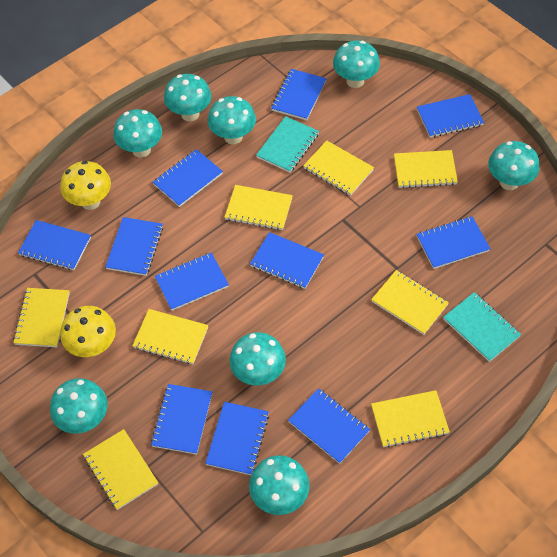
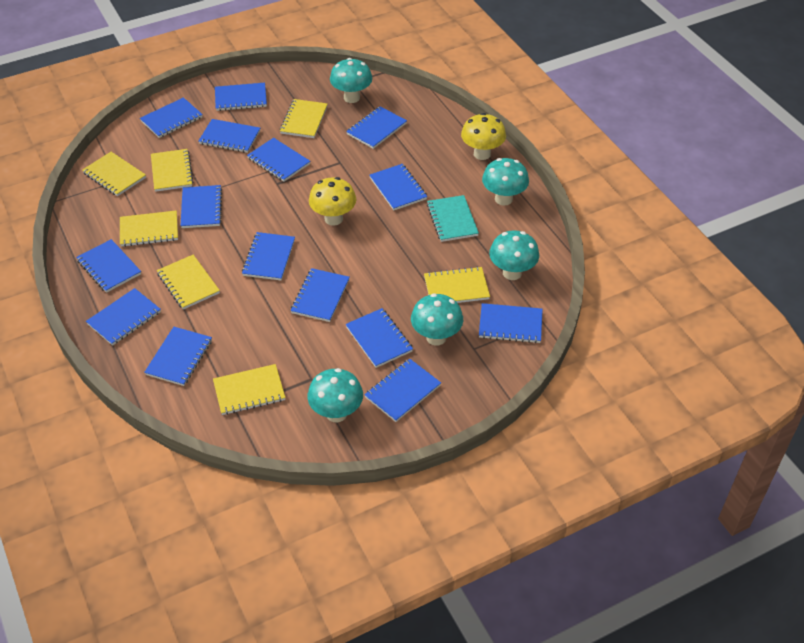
blue notebook: [18,220,91,270] [105,217,163,276] [151,384,212,455] [153,149,223,207] [155,252,229,311] [205,402,269,475] [250,232,324,289] [271,69,327,120] [288,388,370,464] [416,216,490,269] [417,94,484,138] = 11 -> [76,239,141,293] [86,288,161,346] [140,97,203,138] [144,327,212,386] [180,185,222,228] [199,119,260,153] [215,83,267,111] [242,232,295,280] [247,138,310,182] [291,268,350,322] [346,106,407,149] [346,308,413,368] [364,359,441,422] [370,164,427,211] [479,303,543,343] = 15
turquoise mushroom: [50,378,108,434] [113,109,162,157] [164,74,212,121] [207,96,256,144] [230,332,286,386] [249,455,310,515] [333,40,380,88] [488,141,539,190] = 8 -> [307,368,363,422] [330,58,372,103] [411,293,463,346] [482,158,529,206] [489,230,539,280] = 5
turquoise notebook: [256,116,319,173] [443,292,521,362] = 2 -> [427,195,479,242] = 1
yellow notebook: [13,288,70,347] [83,429,158,510] [132,309,208,364] [225,185,293,230] [303,140,374,196] [371,270,449,335] [371,390,450,448] [394,150,458,188] = 8 -> [82,152,146,196] [120,210,178,247] [151,149,194,192] [157,255,220,310] [213,364,286,415] [280,99,328,138] [424,266,490,303] = 7

